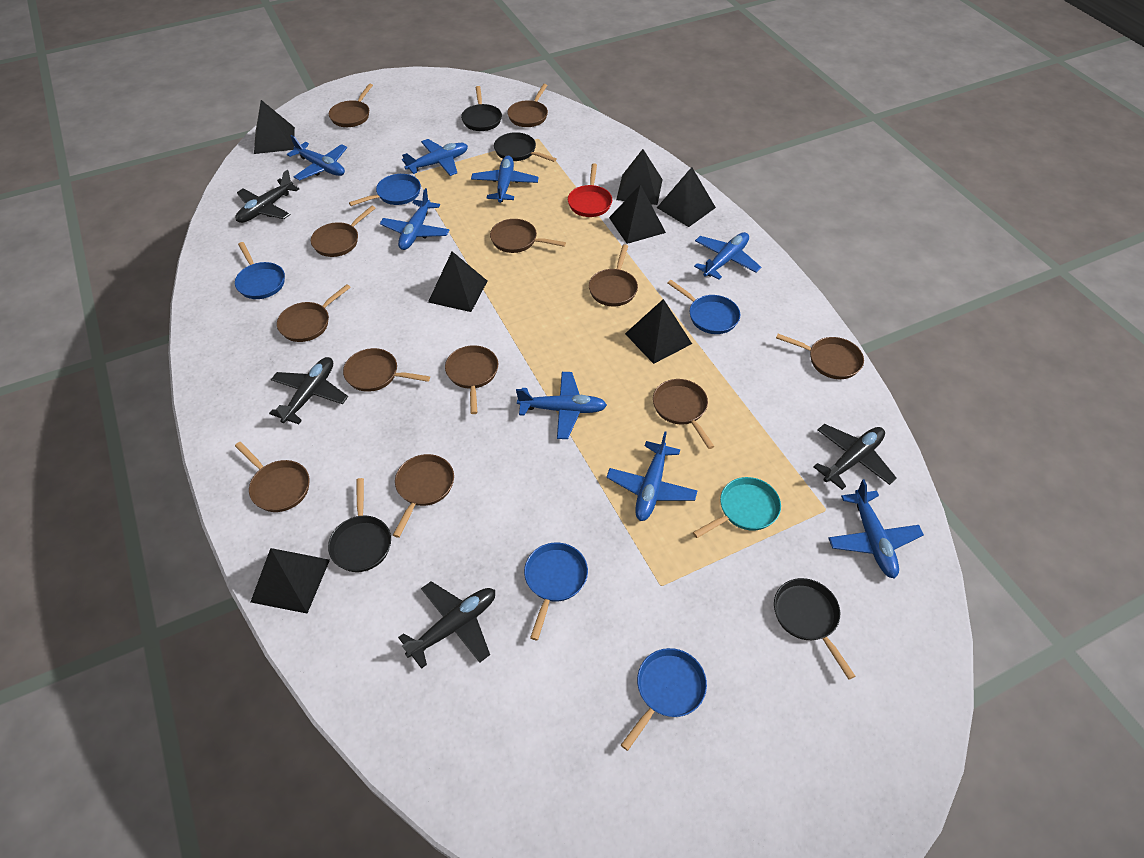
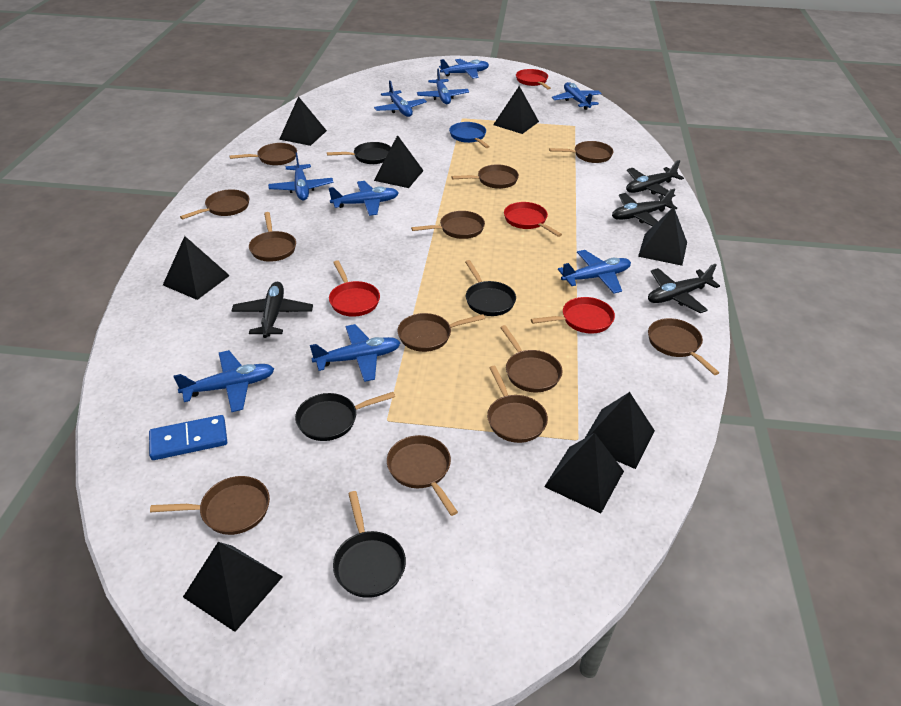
black pyramid: [251,548,330,613] [254,100,295,154] [428,252,487,312] [609,184,666,244] [616,149,663,205] [625,299,692,364] [657,167,716,227] = 7 -> [163,236,230,300] [183,542,283,632] [279,96,327,146] [374,135,424,188] [493,86,539,134] [544,433,624,513] [585,392,655,469] [638,207,687,266] = 8
blue domino: none = 0 -> [149,415,227,460] = 1
blue pan: [235,242,285,299] [349,174,421,206] [524,543,588,640] [621,648,707,751] [668,280,740,334] = 5 -> [449,122,490,148] = 1
blue plane: [287,135,347,181] [380,188,449,250] [402,139,468,176] [471,156,539,203] [516,372,607,439] [606,432,697,521] [694,232,761,280] [829,479,924,579] = 8 -> [173,350,274,412] [268,152,333,201] [310,324,401,382] [329,181,399,216] [374,81,427,117] [417,68,469,104] [439,59,489,79] [552,82,602,110] [558,250,631,294] = 9
red pan: [568,163,612,217] = 1 -> [329,260,380,317] [504,202,562,237] [516,69,551,90] [531,297,615,333] = 4
turquoise pan: [693,477,781,538] = 1 -> none = 0

